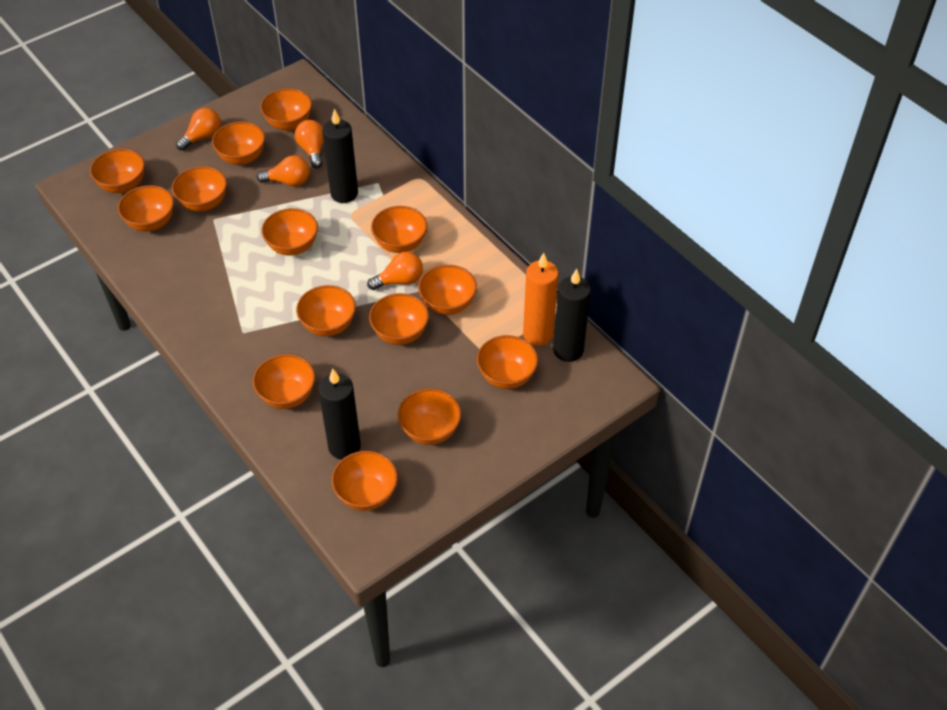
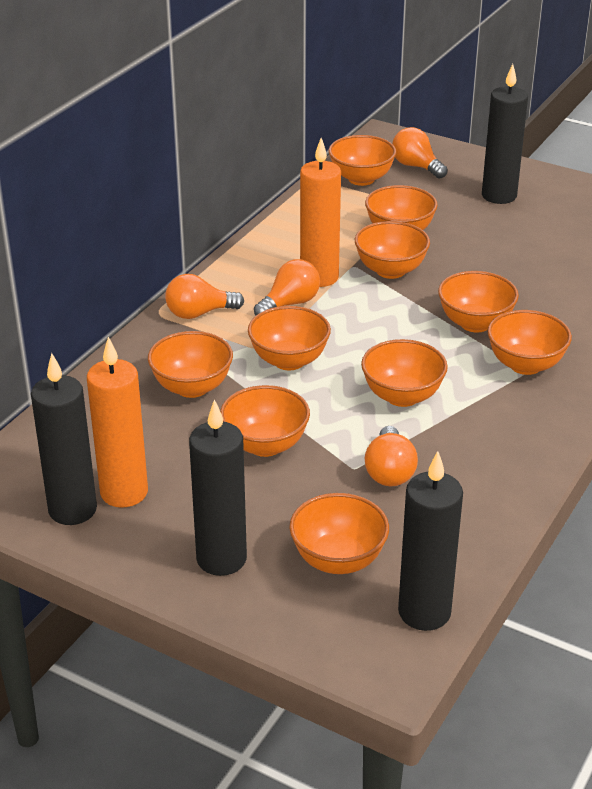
black candle: [318,369,361,460] [322,109,358,203] [553,269,591,362] = 3 -> [31,353,97,525] [189,399,247,576] [398,451,463,631] [482,64,528,204] = 4
orange bowl: [90,149,145,193] [118,185,174,232] [172,166,227,212] [212,122,265,165] [253,354,315,409] [260,88,312,131] [261,208,318,256] [296,285,356,336] [331,451,398,511] [369,293,429,345] [371,206,427,253] [398,388,461,445] [418,265,477,315] [477,335,538,389] = 14 -> [148,331,233,398] [220,385,310,457] [248,306,331,370] [289,493,389,574] [329,135,396,186] [355,221,430,279] [361,339,448,407] [365,185,438,230] [438,271,519,333] [488,310,572,375] = 10
orange candle: [523,253,558,346] = 1 -> [87,337,148,508] [300,138,341,287] = 2

